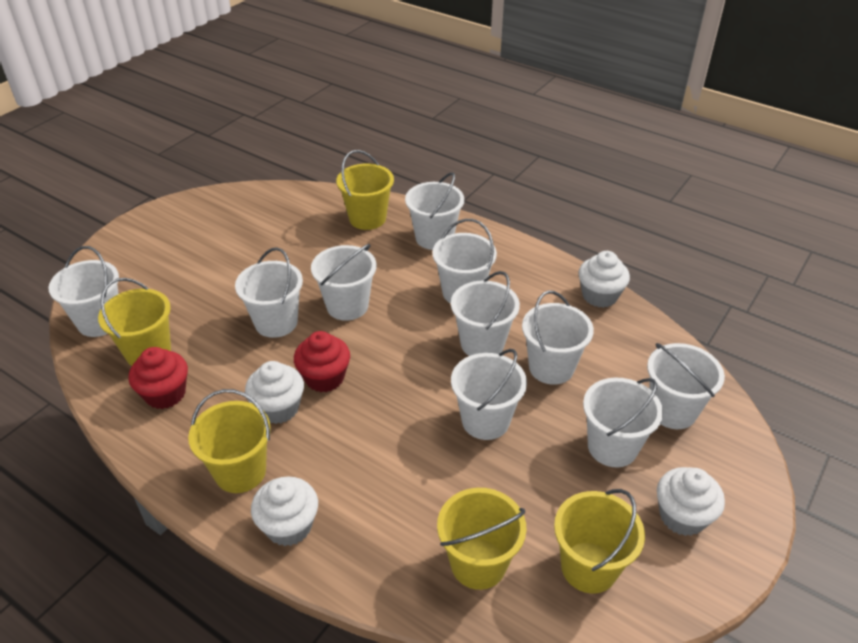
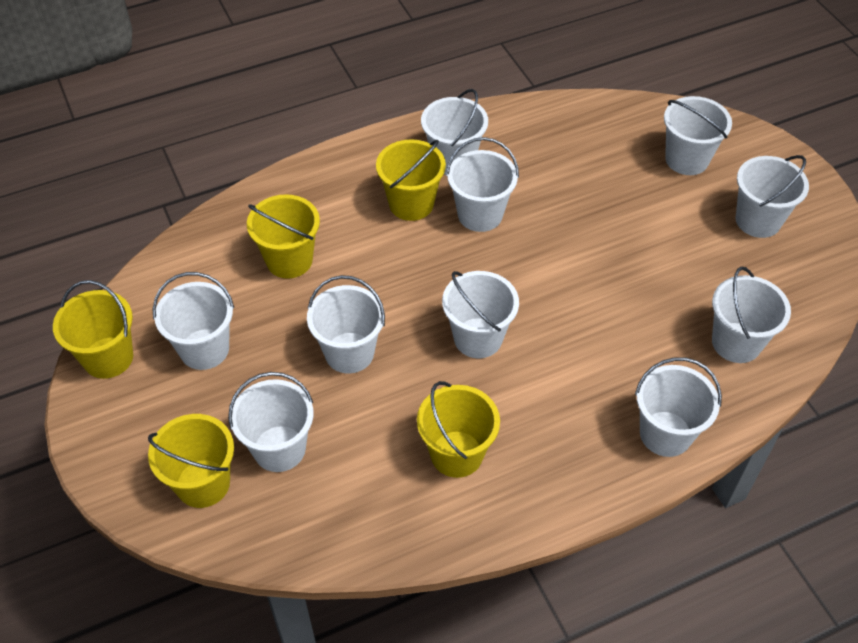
red cupcake: [128,347,188,409] [294,331,350,392] = 2 -> none = 0
white cupcake: [245,361,304,424] [251,477,318,546] [578,251,630,308] [657,467,725,536] = 4 -> none = 0

